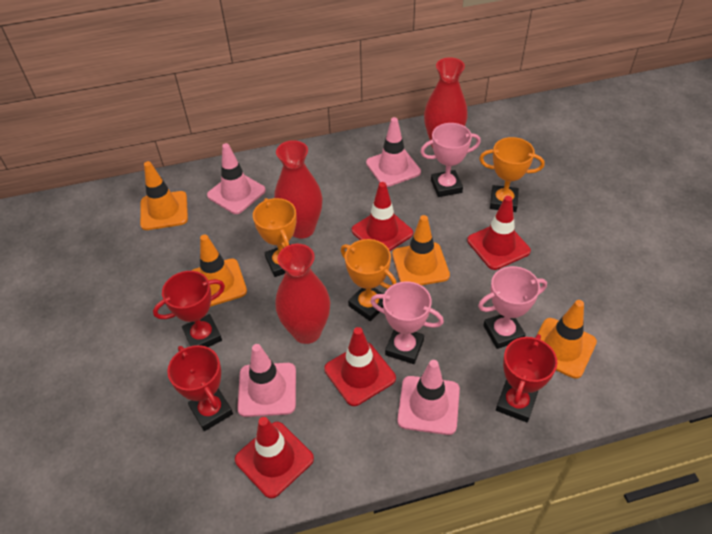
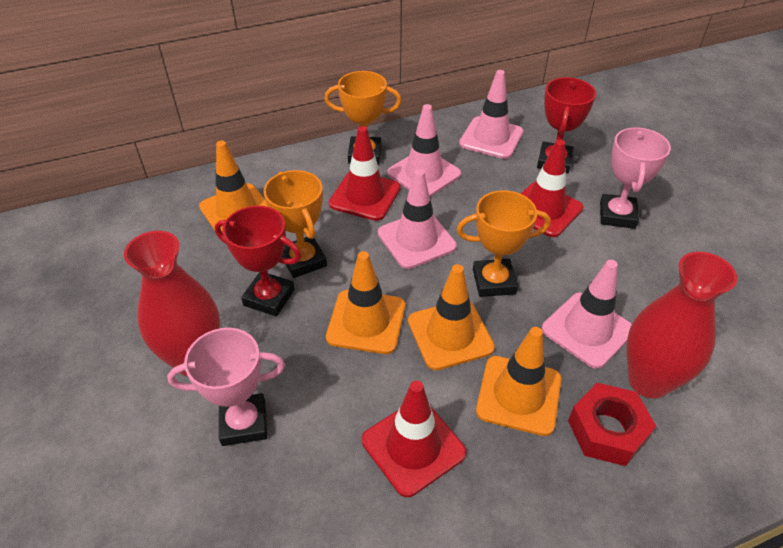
pink trophy: [370,281,444,364] [420,123,481,197] [478,266,547,349] = 3 -> [167,328,285,446] [600,127,671,229] = 2
red nut: none = 0 -> [568,383,656,466] = 1
red traffic cone: [235,417,314,499] [324,327,396,406] [352,182,413,251] [467,196,531,270] = 4 -> [329,126,401,221] [362,381,466,497] [521,139,583,237] = 3
red trophy: [153,271,225,347] [167,345,233,431] [496,334,557,423] = 3 -> [215,206,301,317] [537,77,596,174] = 2
red vase: [274,140,323,239] [275,244,330,344] [424,57,468,148] = 3 -> [124,231,220,376] [626,252,737,399] = 2

